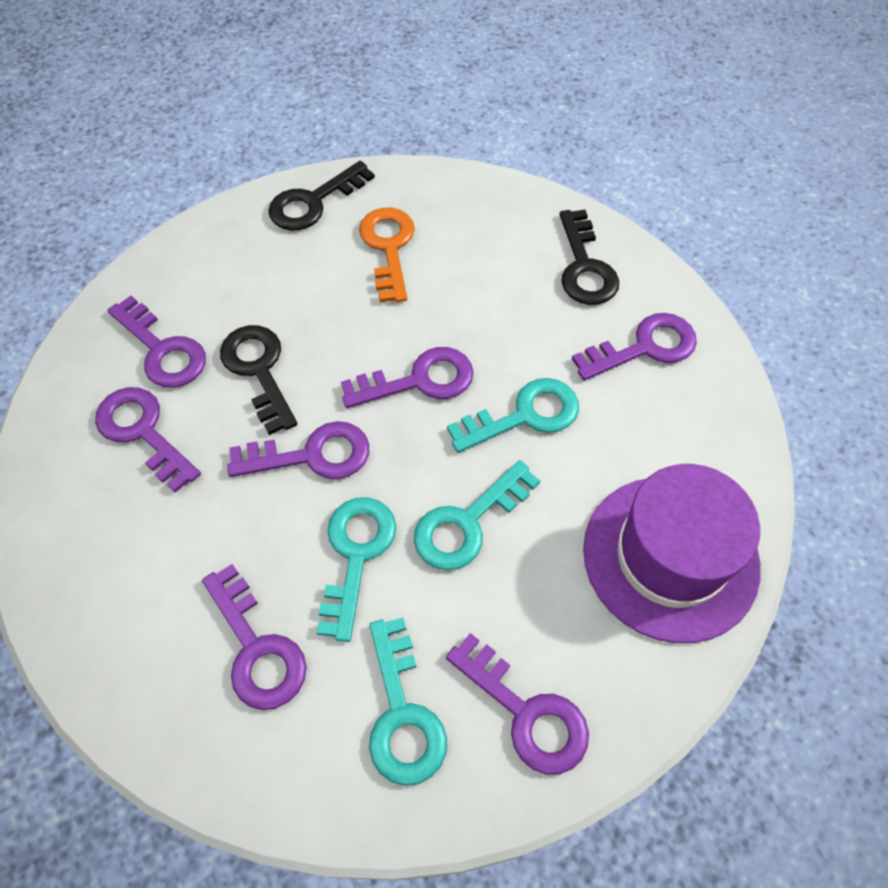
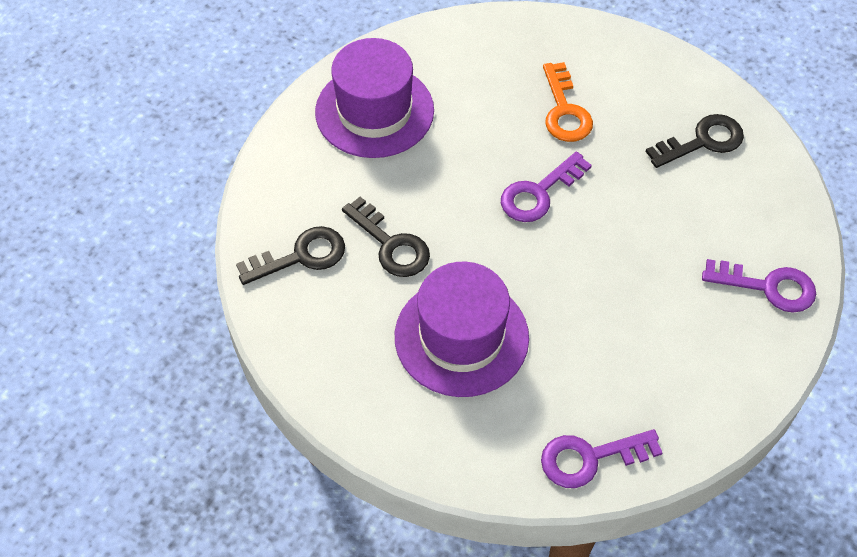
purple hat: [583,464,761,643] = 1 -> [315,38,434,158] [395,262,529,397] = 2
purple key: [95,387,201,493] [107,295,206,388] [202,564,307,710] [227,421,369,479] [341,347,474,408] [446,633,589,775] [572,313,697,381] = 7 -> [501,151,592,222] [541,429,662,488] [702,259,816,313] = 3
turquoise key: [316,497,396,642] [369,617,447,786] [414,460,540,570] [447,378,579,453] = 4 -> none = 0

